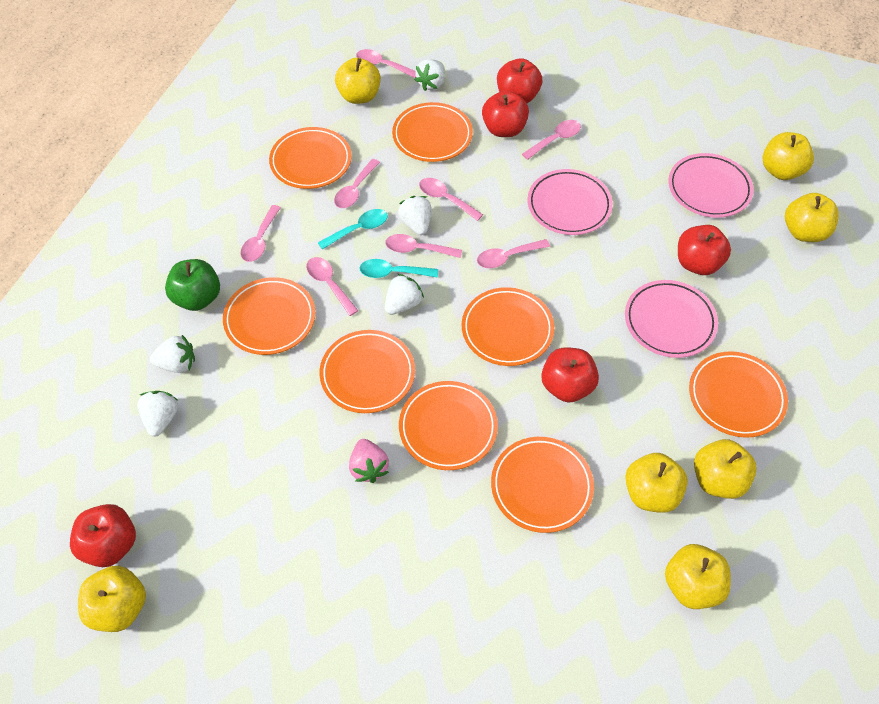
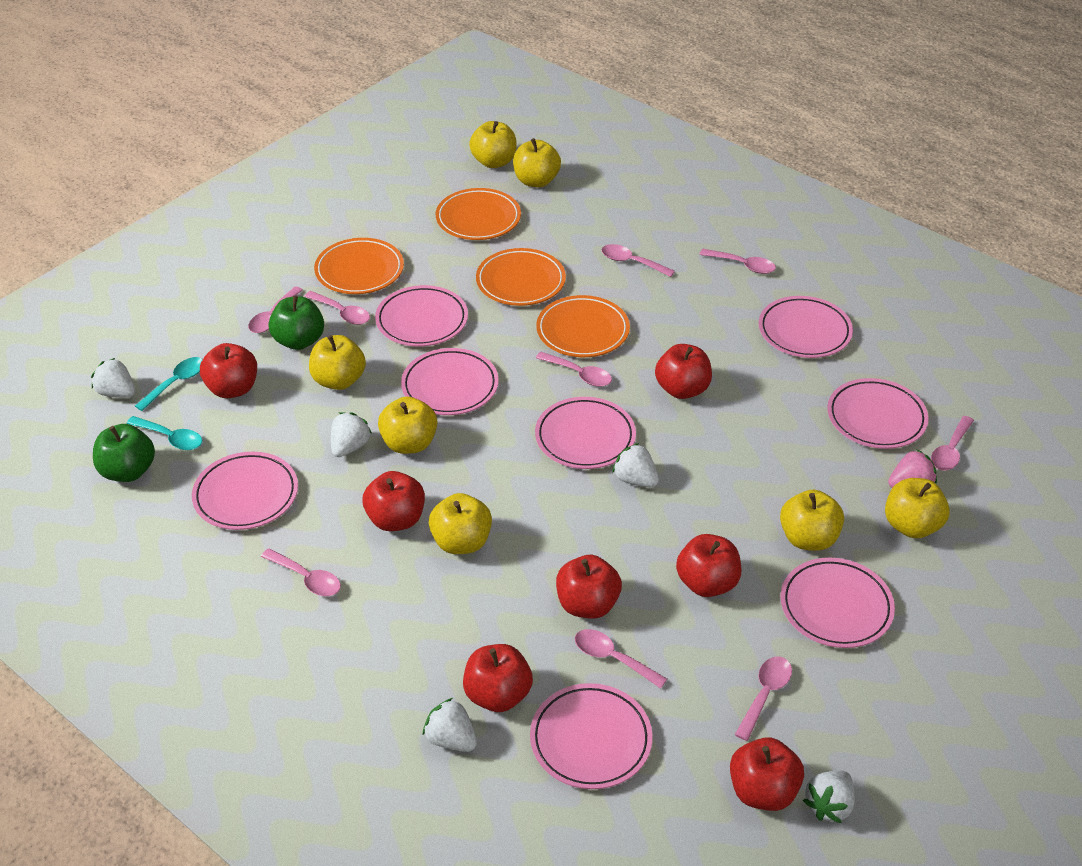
green apple: [165,259,220,311] = 1 -> [93,424,155,482] [268,295,324,350] = 2
orange plate: [223,277,315,355] [269,127,352,189] [319,330,415,413] [392,102,473,162] [399,381,498,470] [462,287,555,366] [491,437,594,533] [689,351,788,438] = 8 -> [314,238,404,294] [436,188,521,240] [476,248,566,306] [536,295,630,357] = 4
pink plate: [527,169,613,235] [625,280,718,358] [668,153,754,218] = 3 -> [192,452,298,530] [375,285,468,346] [401,348,499,415] [530,683,652,789] [535,397,636,469] [759,296,853,358] [780,558,895,648] [827,378,929,449] = 8
pink spoon: [241,205,281,262] [306,257,358,316] [334,159,380,208] [356,49,416,78] [385,234,462,258] [419,178,483,221] [477,239,550,268] [522,120,581,160] = 8 -> [248,287,303,333] [261,548,341,596] [304,291,370,325] [536,352,612,387] [575,629,667,689] [602,244,675,277] [699,249,776,274] [735,656,792,741] [931,416,974,471] = 9
red apple: [70,504,136,567] [482,90,529,137] [497,58,542,103] [541,347,599,402] [678,225,731,275] = 5 -> [200,343,257,398] [362,471,425,531] [463,644,533,712] [556,555,622,619] [655,344,712,399] [676,534,741,597] [730,737,804,811] = 7

